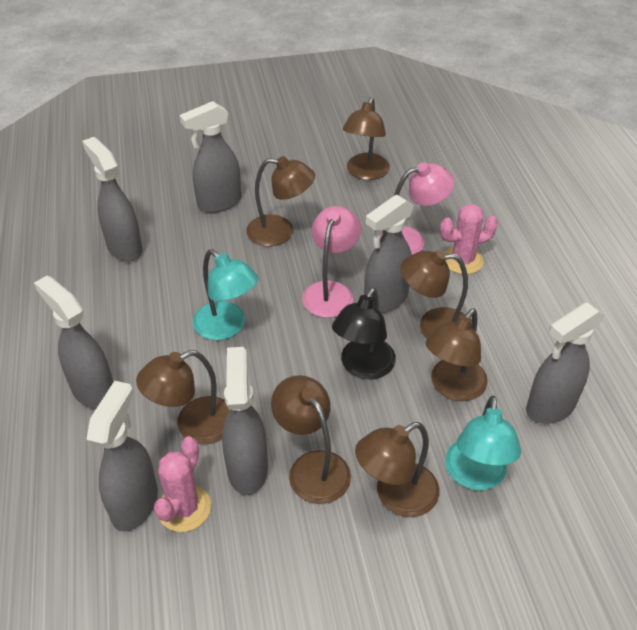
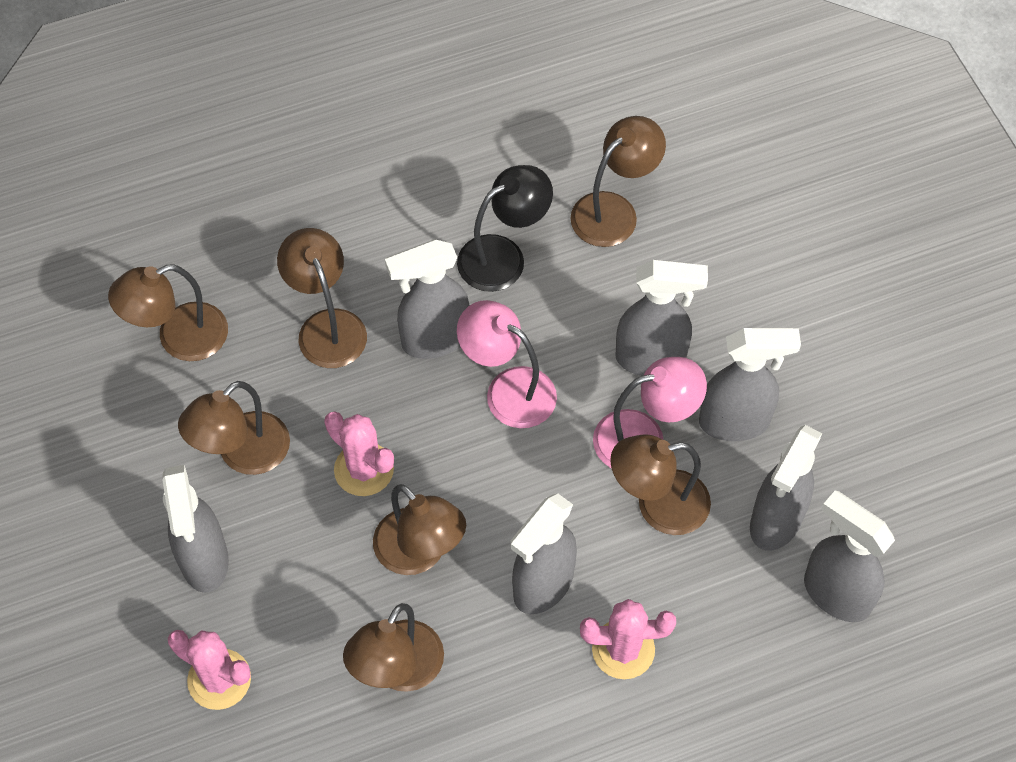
pink cactus: [154,436,211,532] [440,204,498,274] = 2 -> [168,630,251,710] [324,412,394,496] [580,599,676,679] = 3
turquoise lamp: [193,249,258,340] [445,395,521,490] = 2 -> none = 0

